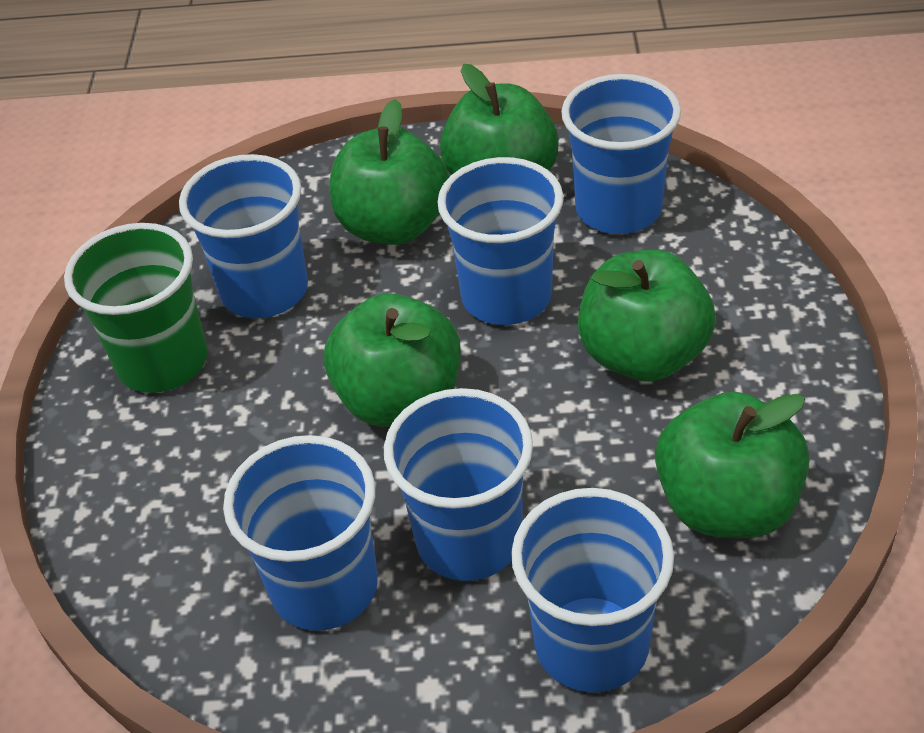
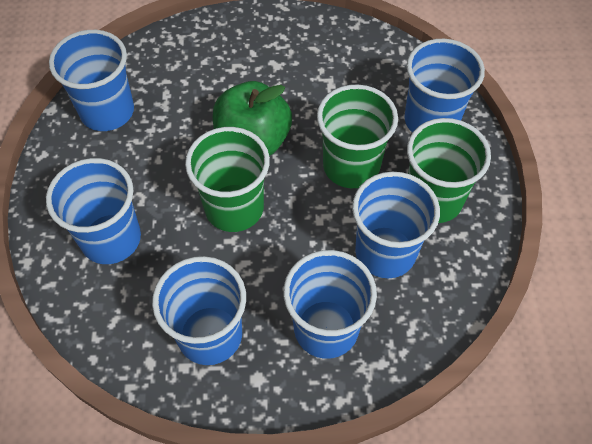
green apple: [324,293,460,427] [330,99,449,245] [440,64,559,175] [578,250,716,382] [655,392,810,538] = 5 -> [213,81,292,156] = 1
green cup: [64,223,208,393] = 1 -> [185,127,270,232] [317,85,398,188] [407,118,491,223] = 3

